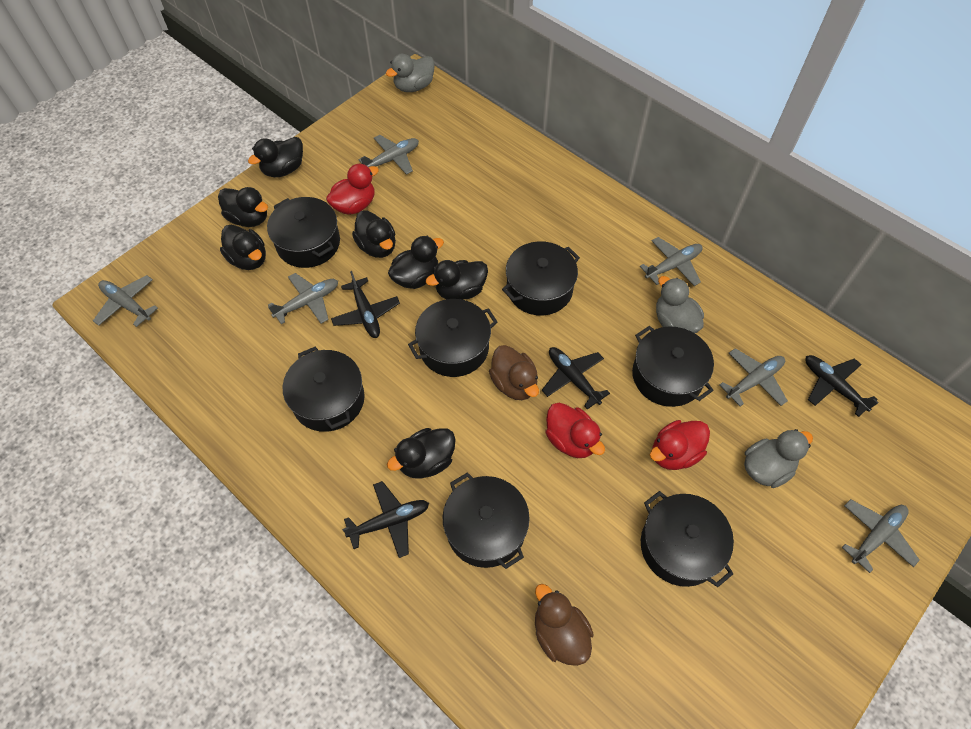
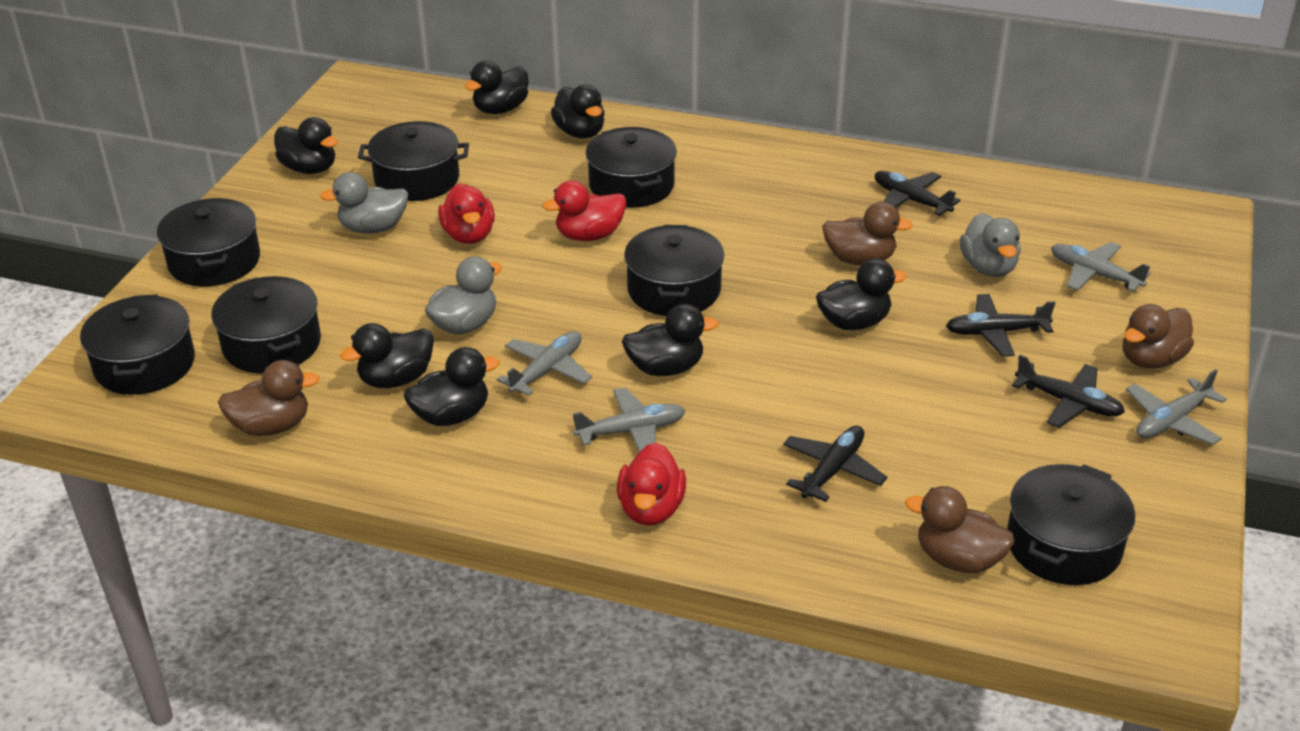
brown duck: [489,345,539,400] [535,584,594,666] = 2 -> [218,360,320,436] [822,202,913,265] [905,486,1015,573] [1123,304,1194,369] = 4
grey plane: [93,275,158,327] [268,273,338,324] [359,135,419,175] [640,237,703,286] [719,348,788,406] [842,499,920,573] = 6 -> [497,331,592,396] [573,387,686,452] [1051,242,1151,292] [1126,369,1227,445] = 4

